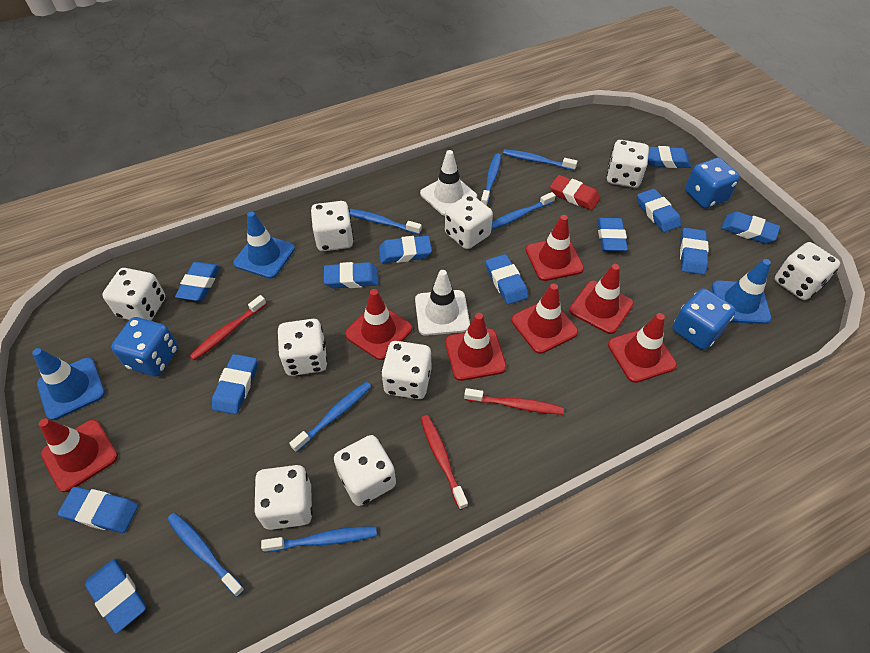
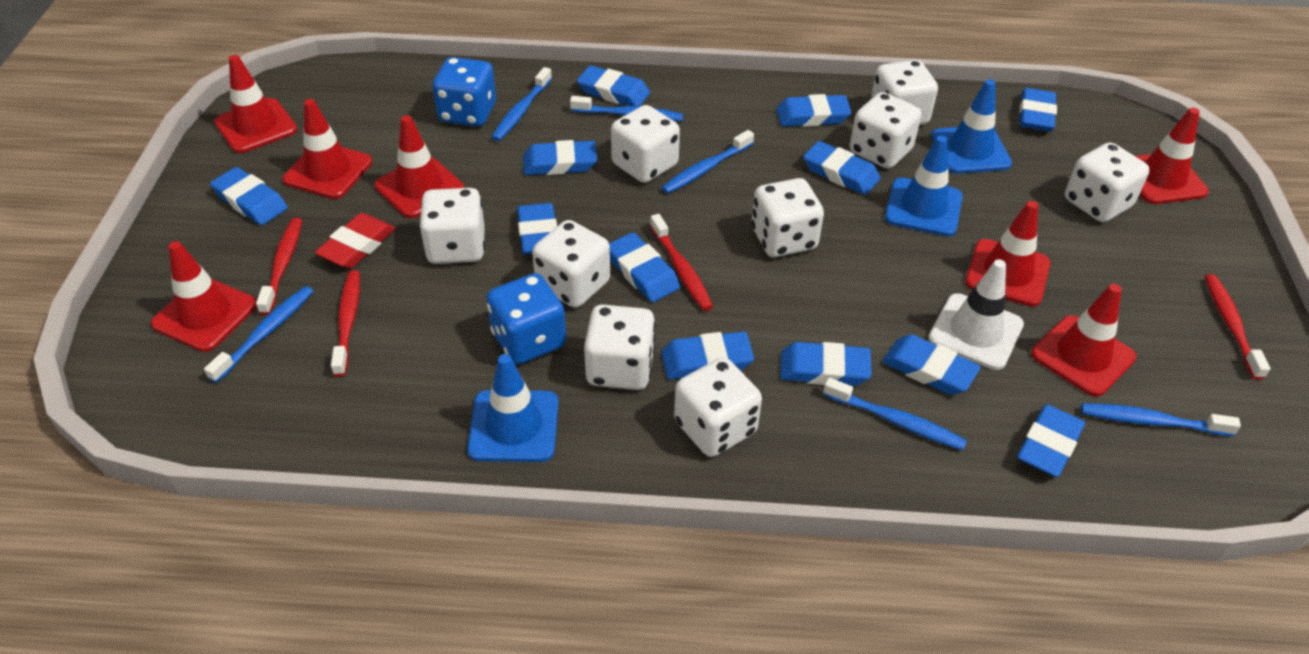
blue dice: [111,317,178,376] [672,288,736,350] [685,158,740,209] = 3 -> [432,57,496,127] [486,273,566,364] = 2
blue toothbrush: [167,513,245,597] [261,526,377,552] [289,382,371,453] [349,209,422,235] [481,153,501,206] [491,192,556,230] [503,149,578,171] = 7 -> [204,286,313,383] [491,67,552,141] [570,96,683,121] [661,130,754,194] [823,377,967,450] [1081,403,1241,436] = 6
red toothbrush: [189,295,266,360] [420,415,468,510] [464,388,564,415] = 3 -> [256,218,302,315] [331,270,360,377] [650,214,713,311] [1205,274,1271,380] = 4
white traffic cone: [415,270,470,336] [420,150,477,216] = 2 -> [928,259,1024,370] = 1

